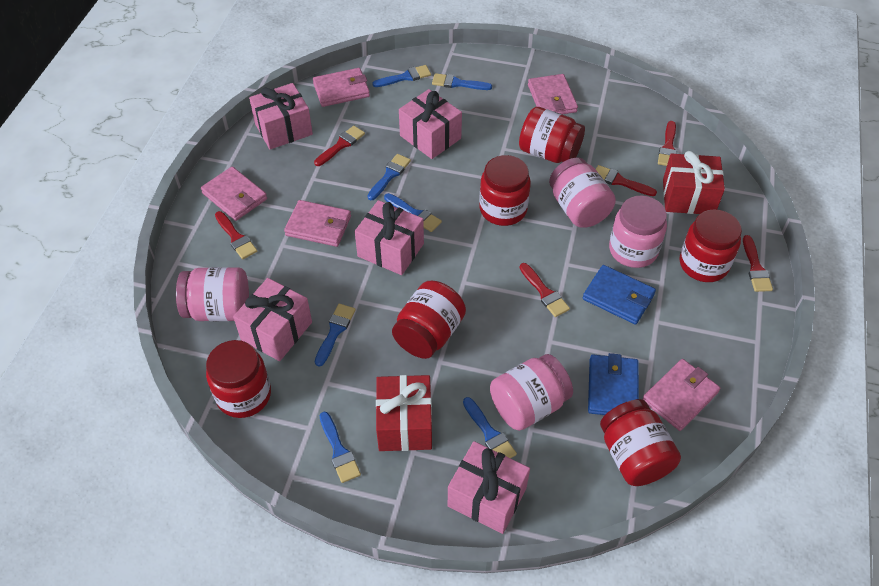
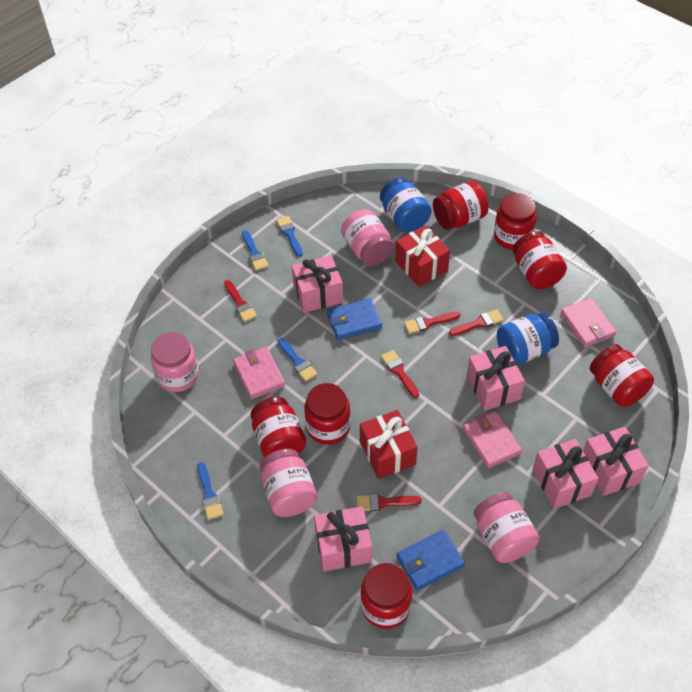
blue brush: [315,304,356,367] [320,412,361,483] [368,154,411,200] [372,65,431,87] [384,193,442,232] [432,73,492,90] [463,397,517,458] = 7 -> [197,462,224,520] [242,230,269,271] [276,216,303,257] [278,338,318,382] = 4
blue jar: none = 0 -> [380,177,432,232] [497,312,559,365] = 2
pink wallet: [201,166,267,221] [284,200,351,247] [313,68,370,107] [528,74,578,114] [642,359,720,431] = 5 -> [233,347,285,399] [463,411,522,468] [561,298,616,347] = 3
red brush: [215,211,257,259] [314,126,365,166] [520,263,570,317] [596,165,657,196] [658,121,677,166] [743,235,773,292] = 6 -> [224,280,257,322] [356,494,422,511] [381,350,419,398] [404,312,461,334] [449,309,504,336] = 5
red jar: [206,340,271,418] [392,281,466,359] [480,155,531,226] [519,107,585,163] [600,399,681,486] [680,209,742,282] = 6 -> [250,397,306,458] [304,383,351,445] [361,563,412,629] [433,181,489,230] [494,193,537,250] [513,231,567,289] [590,344,654,407] = 7

